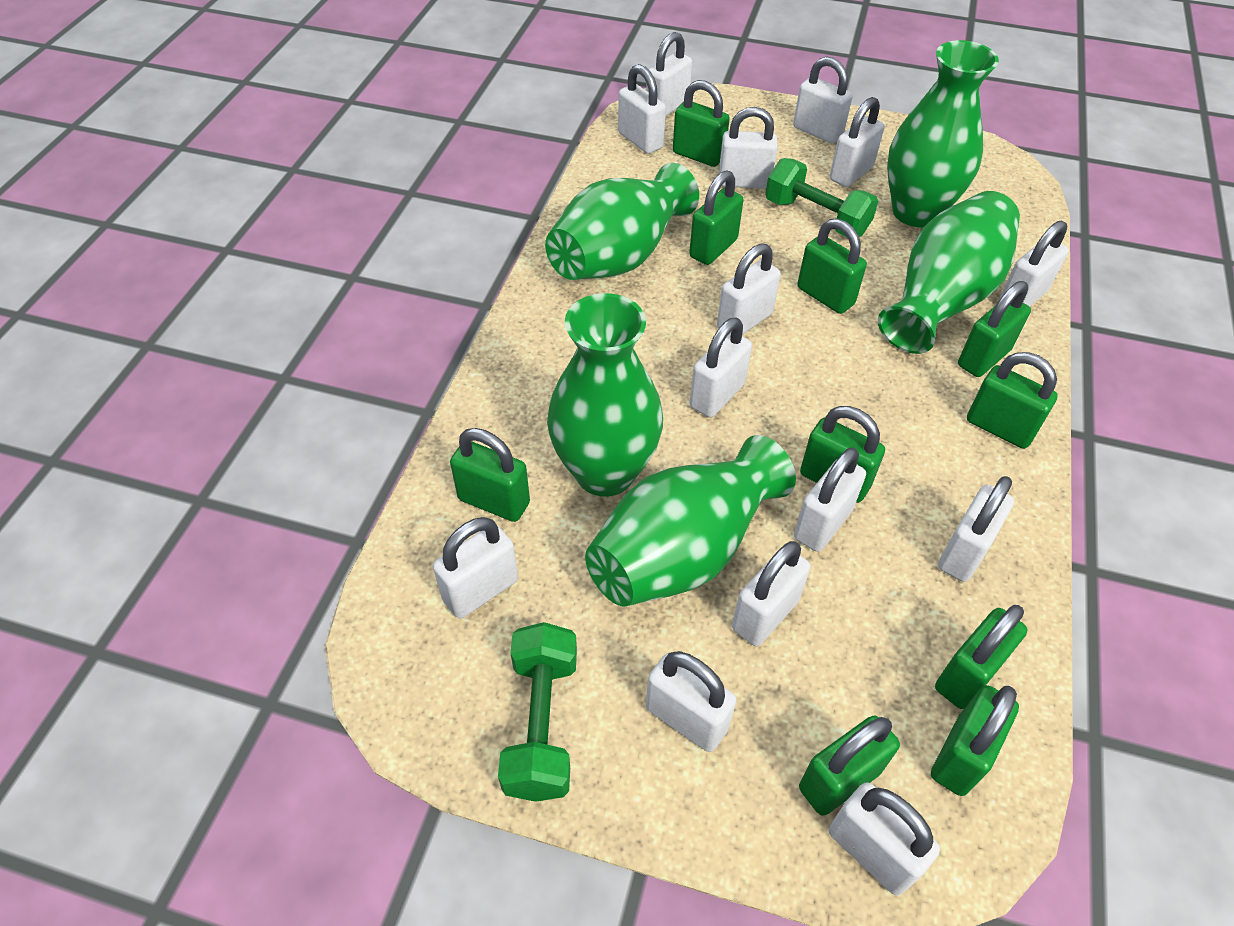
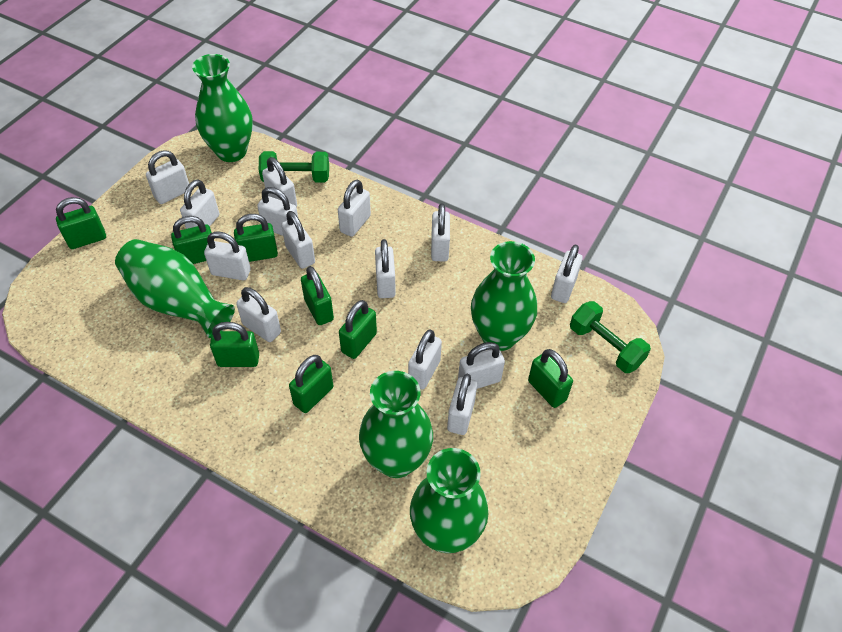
green padlock: [450,428,530,522] [673,80,730,167] [689,171,743,265] [797,218,867,314] [799,715,900,816] [800,406,885,503] [931,685,1019,796] [935,605,1027,709] [958,281,1031,377] [967,352,1058,449] = 10 -> [56,197,106,249] [171,216,212,264] [210,322,259,367] [234,214,278,262] [289,355,333,413] [301,266,334,325] [339,300,377,359] [528,349,573,408] = 8

